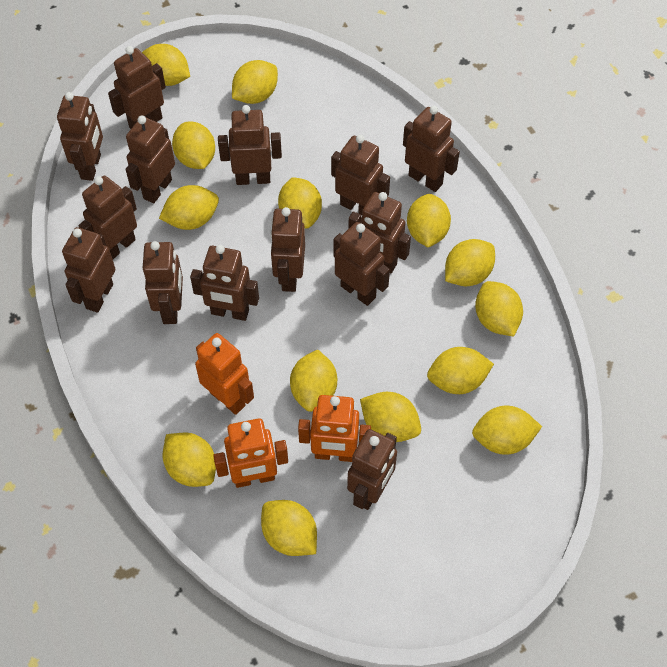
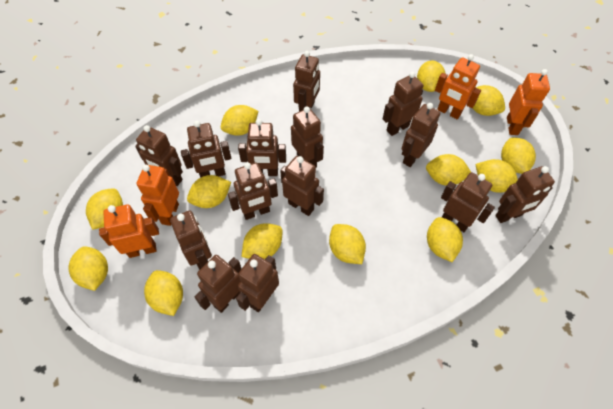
orange robot: [195,333,254,415] [213,418,288,488] [298,395,371,462] = 3 -> [99,204,159,258] [136,165,179,226] [435,54,481,119] [507,69,550,135] = 4
yellow lemon: [142,44,190,86] [159,185,219,230] [163,433,216,487] [172,122,215,169] [232,60,278,104] [261,500,317,556] [278,177,322,229] [290,350,337,412] [360,392,421,442] [407,194,451,248] [427,347,494,394] [445,239,495,286] [472,406,542,455] [475,281,523,336] = 14 -> [68,246,108,291] [86,188,123,230] [144,270,183,316] [187,175,231,208] [221,105,258,136] [242,223,283,259] [329,224,366,264] [417,61,446,92] [426,154,471,186] [427,217,463,262] [473,85,505,116] [476,159,518,193] [501,137,536,174] = 13

